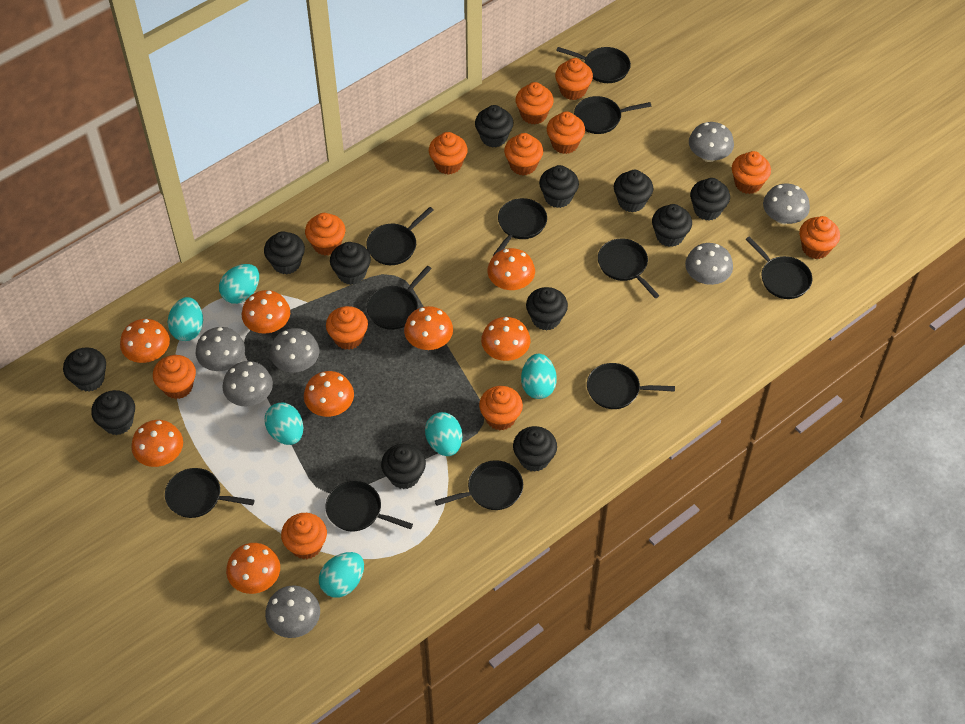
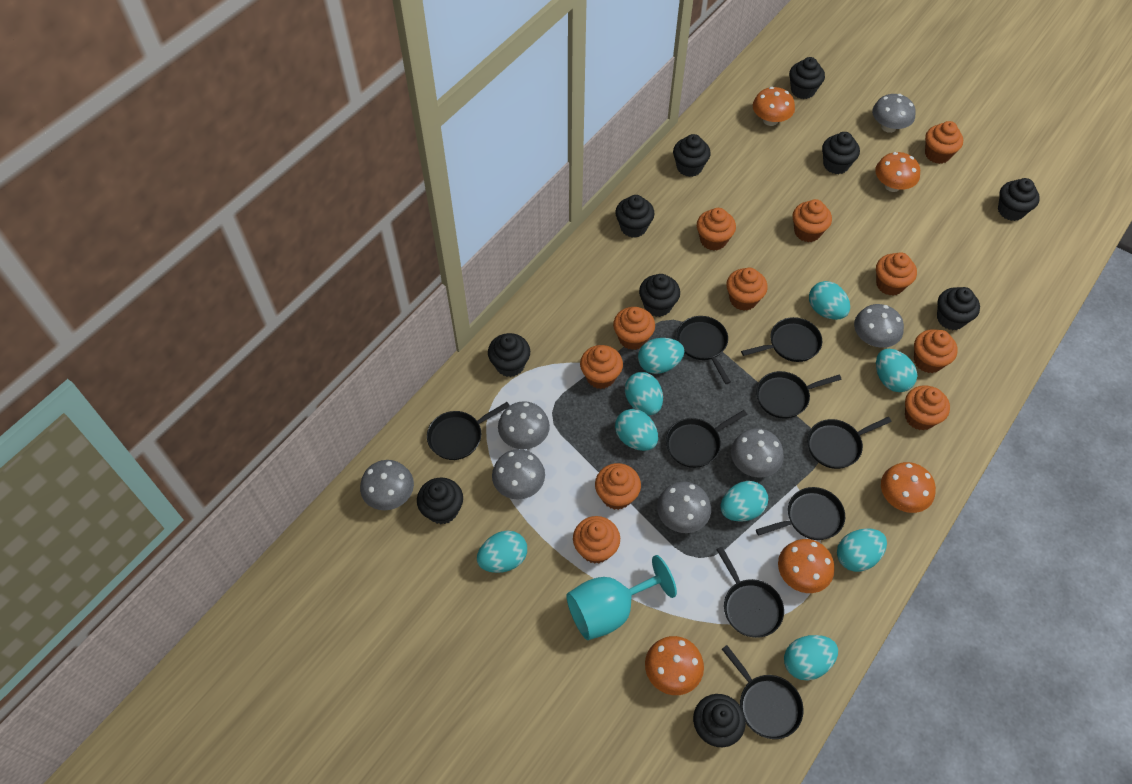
black cupcake: [63,347,106,392] [91,390,135,435] [264,231,305,275] [330,242,371,285] [381,444,426,489] [475,105,513,148] [513,426,557,472] [526,287,568,331] [539,165,579,208] [614,170,653,213] [652,204,692,247] [690,178,730,221] = 12 -> [417,477,463,524] [488,333,530,377] [615,195,654,238] [639,274,680,317] [673,134,711,177] [693,694,746,747] [789,57,825,99] [822,132,860,174] [937,287,980,330] [998,178,1040,221] = 10
black pan: [165,468,255,518] [325,481,413,531] [366,207,433,265] [367,265,432,330] [435,460,523,510] [493,198,547,256] [556,47,631,83] [574,96,651,134] [587,363,675,409] [598,238,660,298] [745,236,812,299] = 11 -> [427,402,510,460] [666,410,747,468] [677,316,731,384] [716,547,784,638] [722,645,804,739] [741,317,822,362] [756,371,842,419] [756,487,845,540] [807,417,892,469] = 9
orange cupcake: [153,355,196,399] [281,513,327,559] [305,213,345,256] [326,306,368,350] [429,132,468,175] [479,386,523,431] [504,133,543,175] [516,82,554,124] [547,111,585,154] [555,58,593,100] [732,151,771,194] [799,216,840,259] = 12 -> [573,516,620,564] [580,345,623,389] [595,463,641,510] [613,307,655,350] [697,208,736,251] [726,268,768,311] [793,199,832,242] [876,252,917,296] [905,385,950,431] [914,329,958,373] [925,121,963,164] = 11
orange mushroom: [120,319,170,363] [131,420,183,467] [226,543,280,594] [242,290,290,334] [304,371,354,417] [404,306,453,350] [481,317,531,361] [487,248,535,290] = 8 -> [645,636,704,695] [753,87,795,126] [778,539,834,593] [875,152,920,192] [881,462,936,513] = 5
turquoise egg: [168,297,203,341] [219,264,259,304] [264,403,303,445] [319,552,364,598] [425,412,462,456] [521,354,557,399] = 6 -> [477,530,527,573] [615,409,658,451] [625,372,663,415] [638,338,684,374] [720,481,768,522] [784,635,838,680] [809,281,850,320] [837,528,887,572] [876,349,917,392] = 9
turquoise goblet: none = 0 -> [566,555,677,640] = 1

